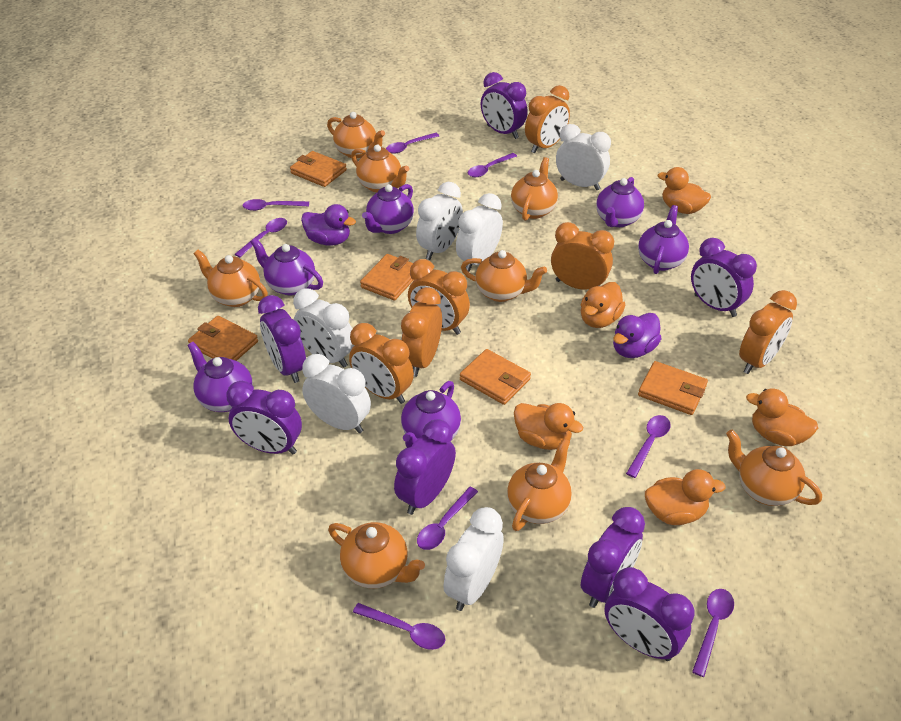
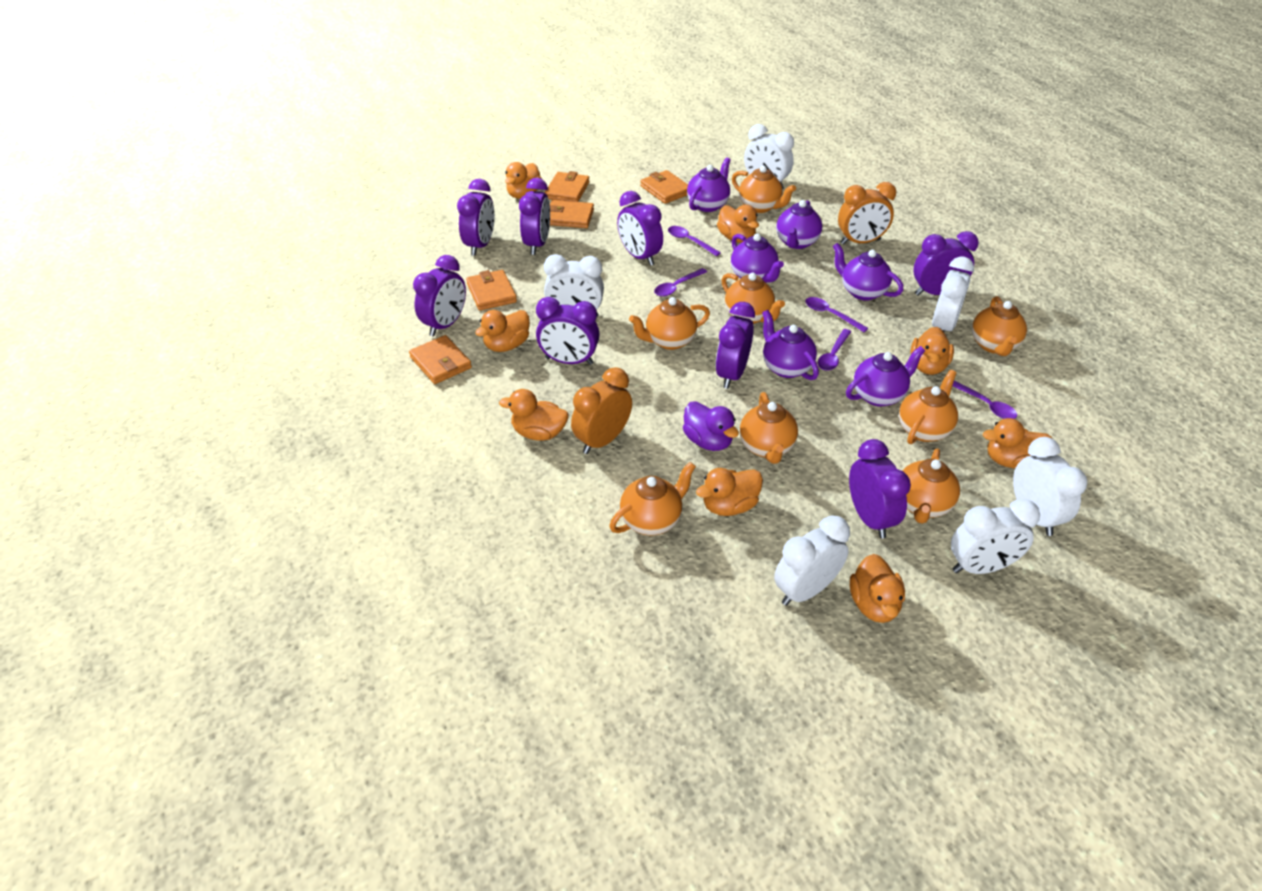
orange clock: [349,323,414,404] [401,287,442,377] [408,259,470,335] [525,85,570,154] [551,222,614,290] [739,290,797,374] = 6 -> [571,367,632,454] [838,182,896,245] = 2
orange duck: [514,403,583,450] [581,282,625,328] [645,469,726,525] [658,167,711,214] [746,389,818,446] = 5 -> [475,310,530,352] [499,389,569,441] [505,162,542,199] [696,468,763,516] [717,205,759,243] [850,554,905,623] [910,327,954,375] [983,418,1052,468] = 8
purple clock: [226,381,302,454] [258,295,306,383] [394,419,456,515] [481,72,528,139] [581,507,645,608] [604,567,694,661] [691,238,757,317] = 7 -> [413,255,466,337] [457,179,495,256] [519,178,550,255] [536,297,600,365] [617,191,663,266] [716,302,755,389] [849,439,911,538] [913,231,979,295] = 8
purple duck: [301,204,356,245] [613,313,662,358] = 2 -> [683,401,739,451] = 1
purple spoon: [235,218,287,257] [242,199,309,211] [353,603,445,650] [386,133,439,154] [417,487,478,550] [468,153,517,177] [626,415,671,478] [692,589,734,677] = 8 -> [654,268,707,297] [668,226,721,256] [805,297,868,332] [818,329,851,371] [952,380,1017,419] = 5

